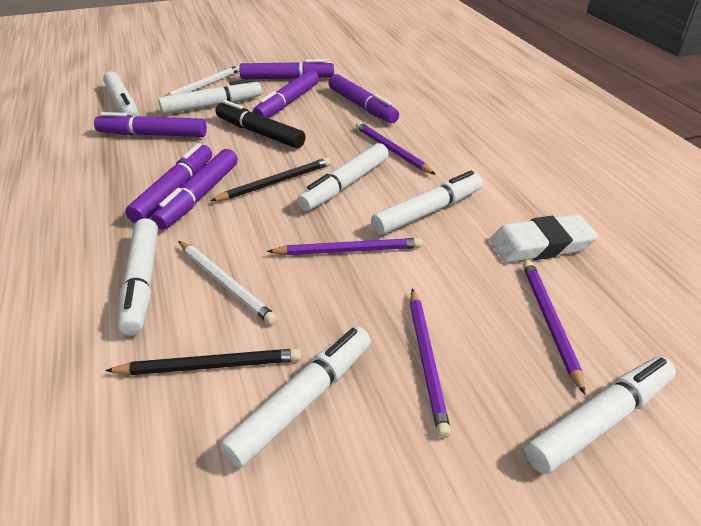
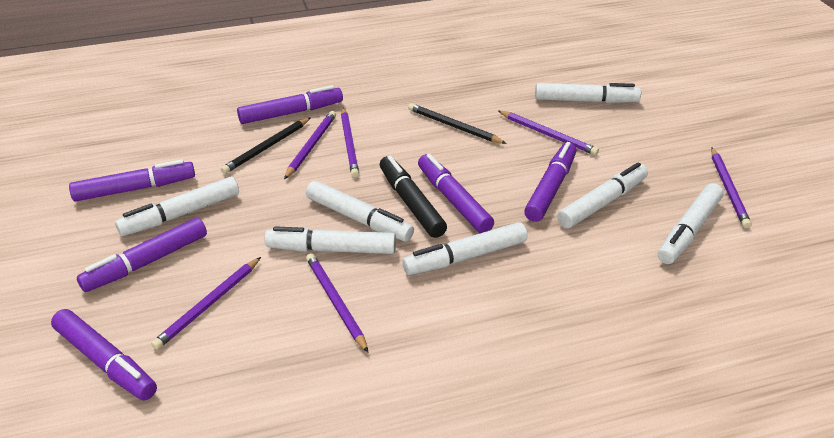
purple pencil: [267,238,422,255] [356,122,436,175] [410,289,451,438] [523,260,585,395] = 4 -> [151,257,261,350] [284,111,336,179] [306,253,368,352] [341,108,359,178] [498,111,599,155] [711,147,751,228] = 6
white eraser: [490,214,598,263] = 1 -> none = 0
white pencil: [163,65,240,97] [178,241,277,325] = 2 -> none = 0

